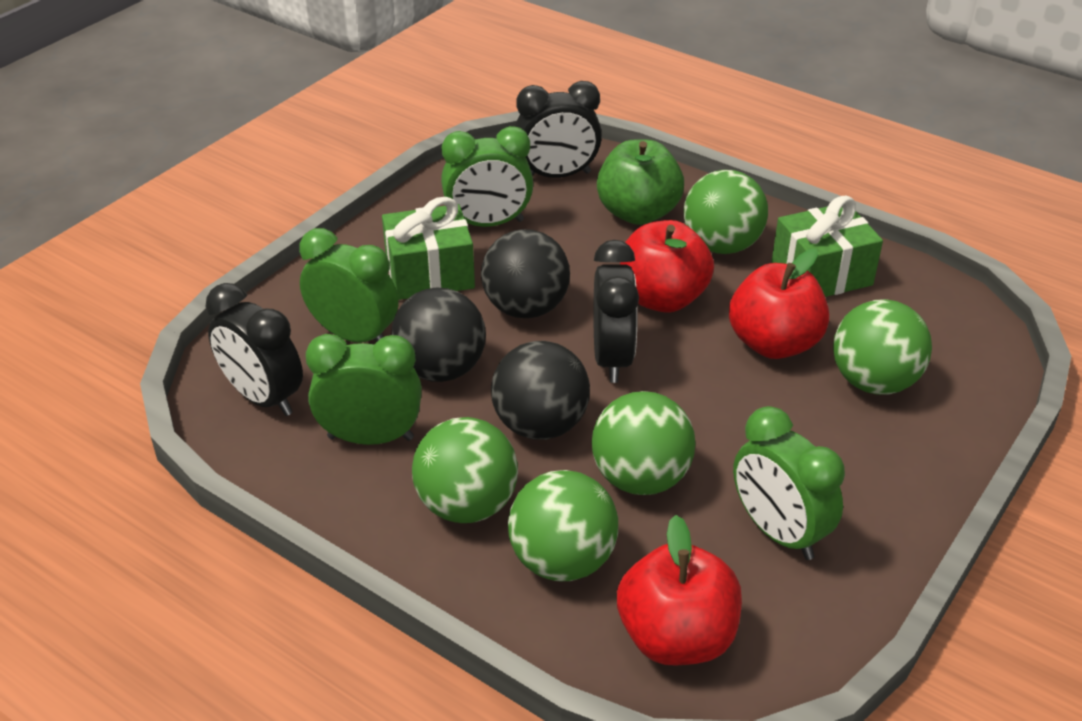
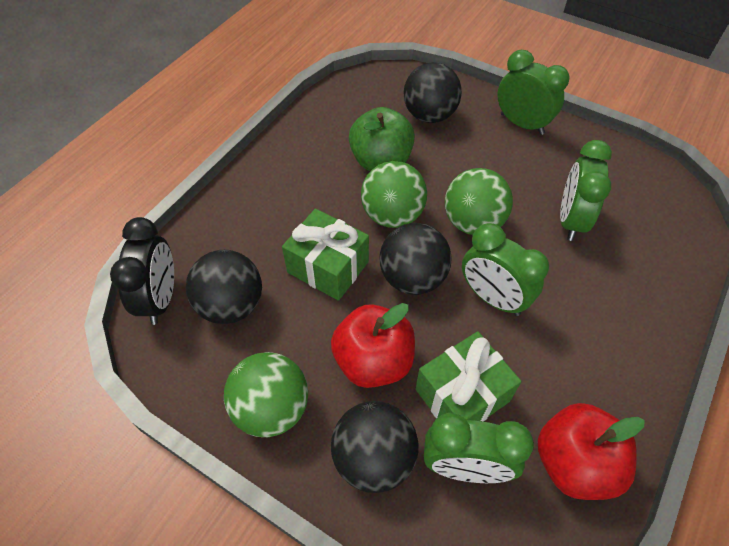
black ball: [391,288,486,382] [481,229,570,318] [491,341,590,440] = 3 -> [186,250,262,324] [331,401,419,493] [380,223,452,295] [403,62,462,123] = 4
black clock: [206,283,303,416] [515,81,602,178] [593,240,639,383] = 3 -> [110,217,174,325] = 1
green ball: [412,417,518,523] [508,470,618,581] [592,391,696,495] [684,170,768,254] [833,299,932,395] = 5 -> [224,352,308,437] [361,161,427,228] [445,168,513,235] = 3
red apple: [617,515,742,665] [620,220,714,313] [729,249,829,359] = 3 -> [331,303,415,388] [538,403,645,500] = 2

